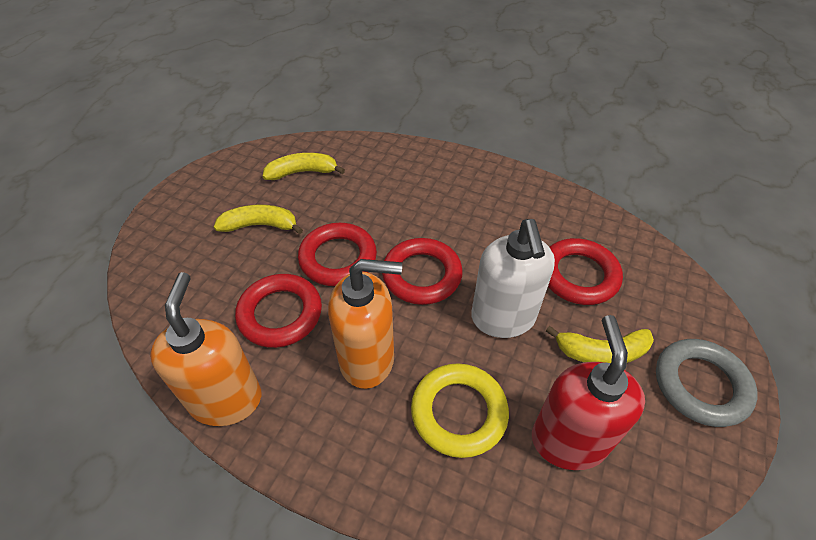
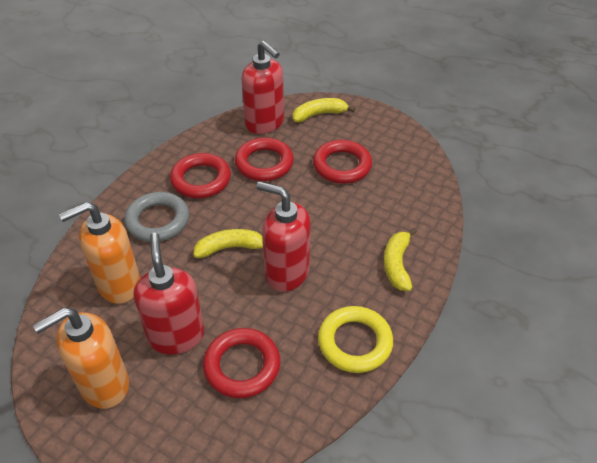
red soap dispenser: [532,315,645,470] = 1 -> [134,233,204,355] [242,41,284,134] [256,182,310,292] = 3
white soap dispenser: [471,219,555,338] = 1 -> none = 0

